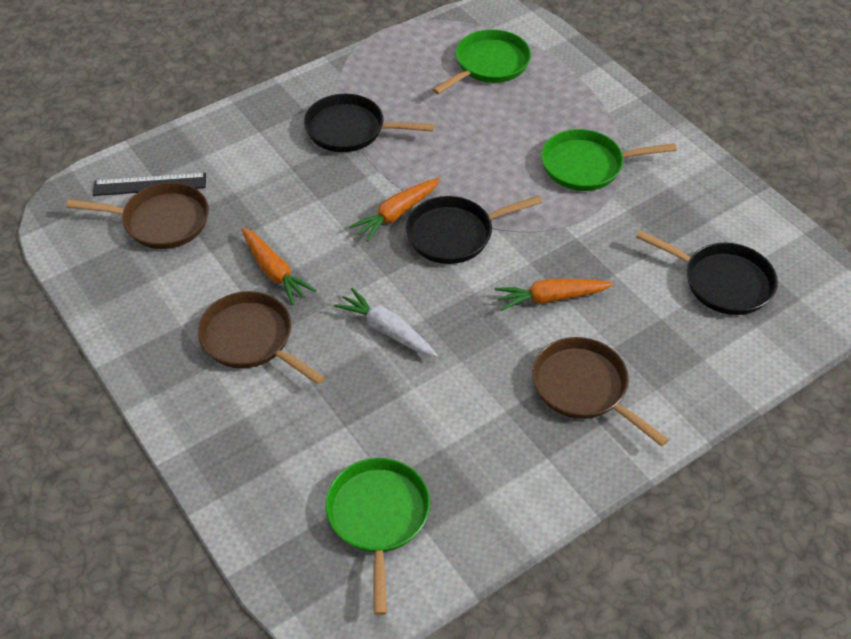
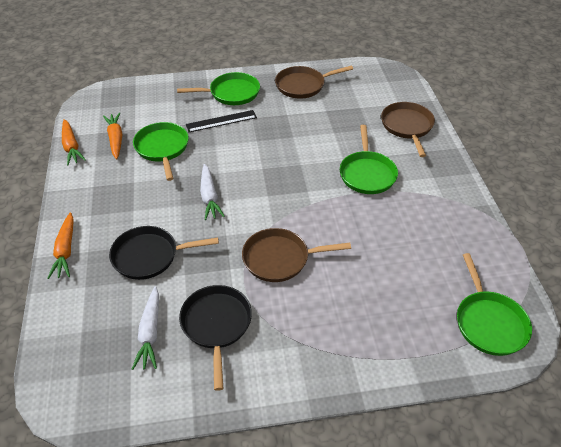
black pan: [304,94,434,152] [405,195,542,264] [636,230,778,315] = 3 -> [109,226,219,280] [179,285,252,391] = 2
green pan: [325,458,430,615] [432,29,531,94] [541,129,677,191] = 3 -> [133,122,189,181] [177,72,260,105] [340,125,398,194] [457,253,532,356] = 4
white carrot: [334,288,438,357] = 1 -> [132,286,159,370] [200,164,225,220] = 2

